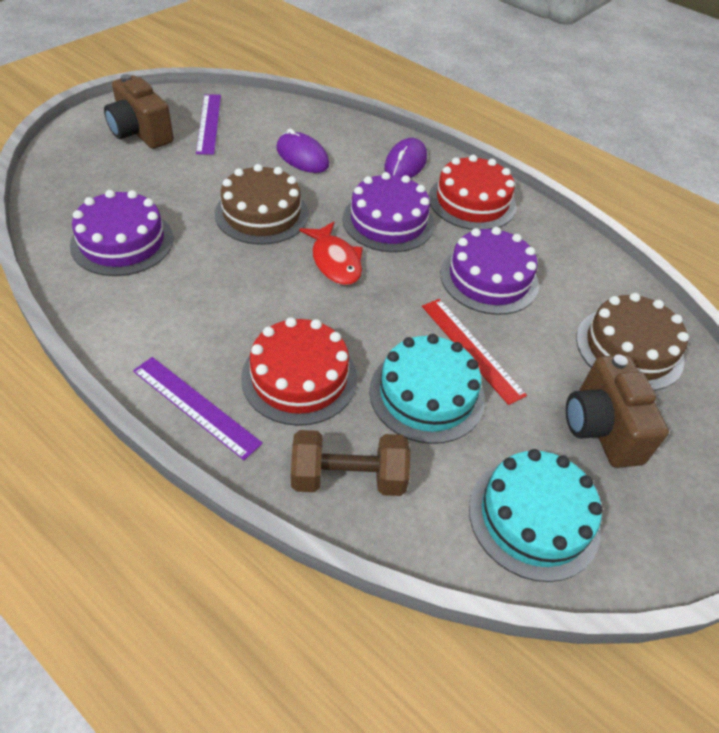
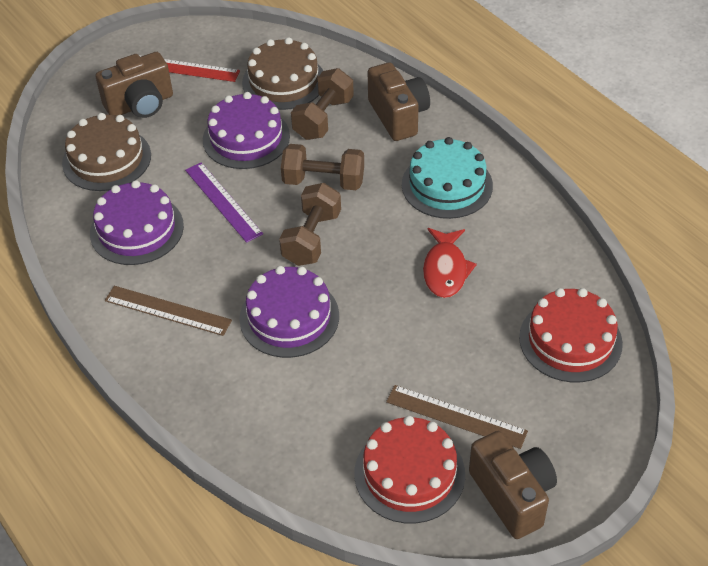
brown camera: [104,74,174,149] [566,355,669,468] = 2 -> [96,52,173,118] [368,62,430,141] [469,431,557,539] = 3
brown dumbbell: [291,430,410,496] = 1 -> [279,183,341,266] [281,144,364,190] [291,68,354,140] = 3
brown ruler: none = 0 -> [105,286,232,336] [386,385,528,449] = 2
purple mouse: [276,128,329,173] [384,138,427,178] = 2 -> none = 0
purple ruler: [133,357,263,460] [196,94,221,155] = 2 -> [185,162,263,243] = 1
turquoise cake: [369,334,485,444] [469,449,603,582] = 2 -> [402,137,493,219] = 1

